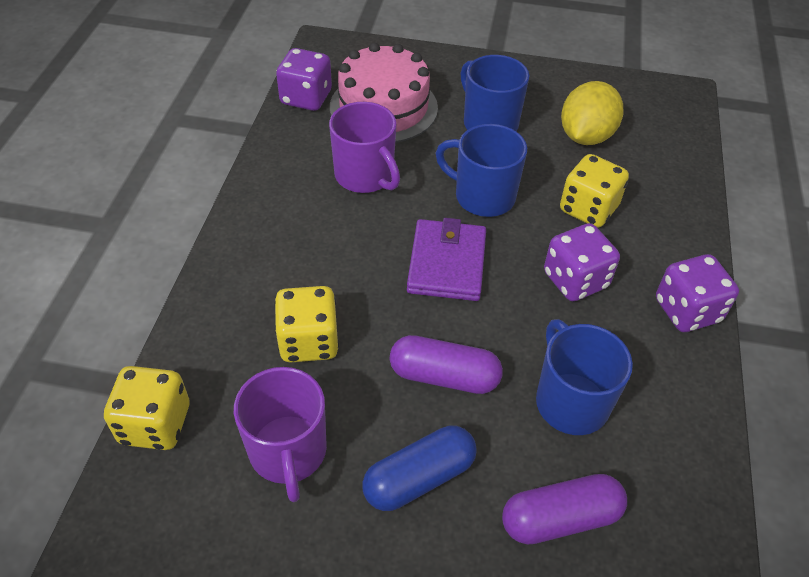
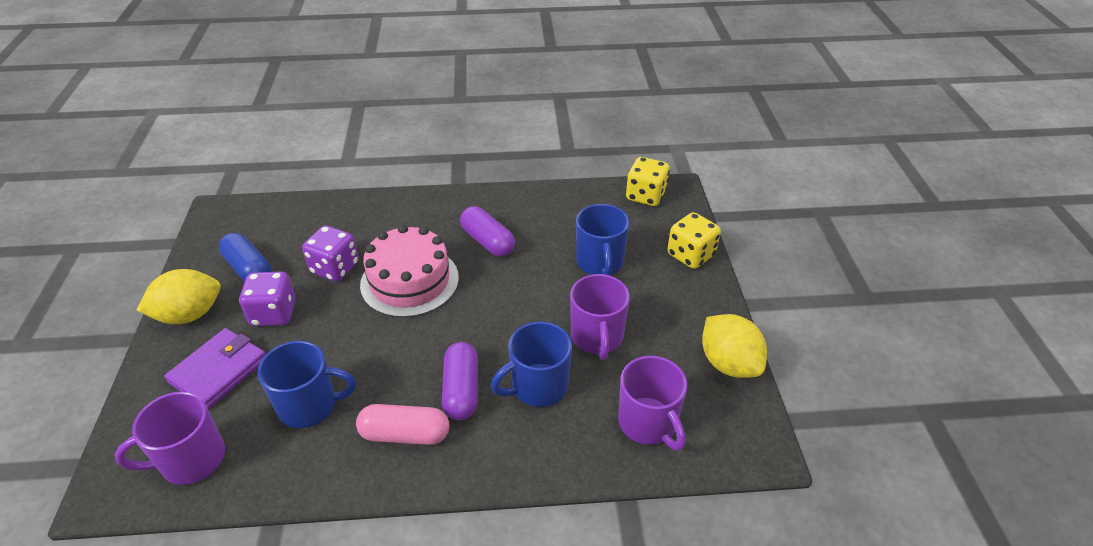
pink capsule: none = 0 -> [356,404,449,445] = 1
purple dice: [276,48,332,111] [544,223,620,301] [656,254,739,332] = 3 -> [239,272,296,326] [302,226,359,282] = 2
purple mug: [234,367,327,502] [329,102,400,193] = 2 -> [115,391,225,485] [570,274,630,360] [618,356,687,450] = 3
yellow dice: [104,366,189,450] [274,286,339,363] [560,154,629,227] = 3 -> [626,157,670,206] [667,212,721,269] = 2
yellow lemon: [561,81,624,145] = 1 -> [137,269,221,324] [702,314,767,378] = 2

